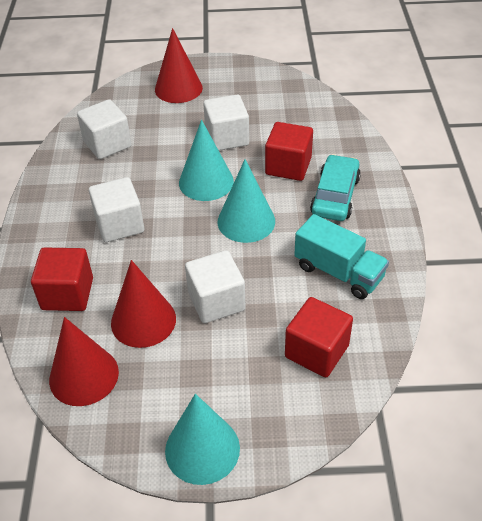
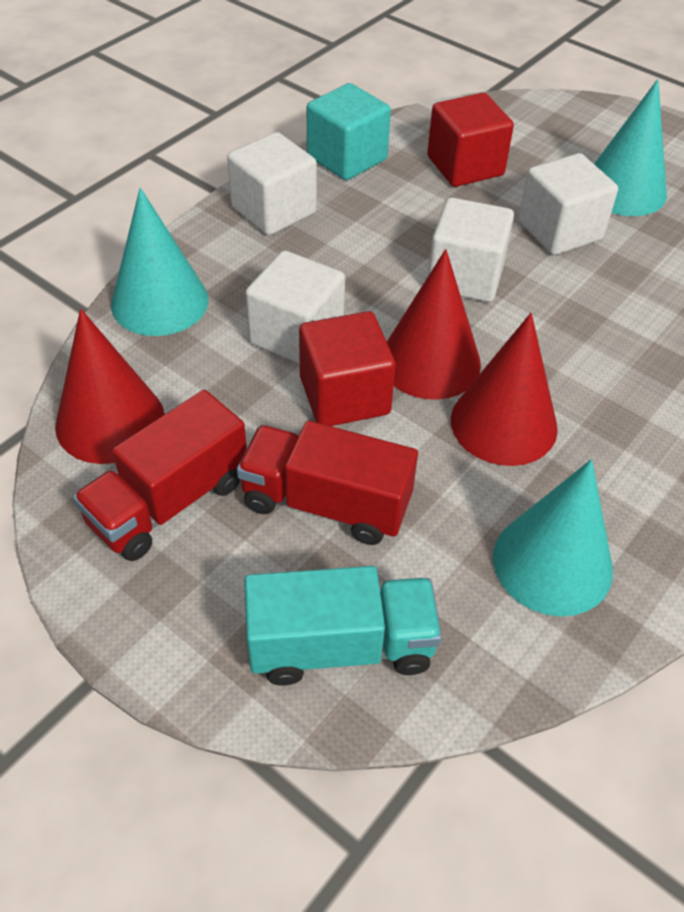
red cube: [31,248,93,311] [265,122,313,181] [285,297,353,378] = 3 -> [299,311,396,426] [427,93,514,187] = 2
red truck: none = 0 -> [73,390,247,561] [237,421,418,545] = 2
turquoise car: [310,154,361,221] = 1 -> none = 0
turquoise cube: none = 0 -> [307,83,391,180] = 1

